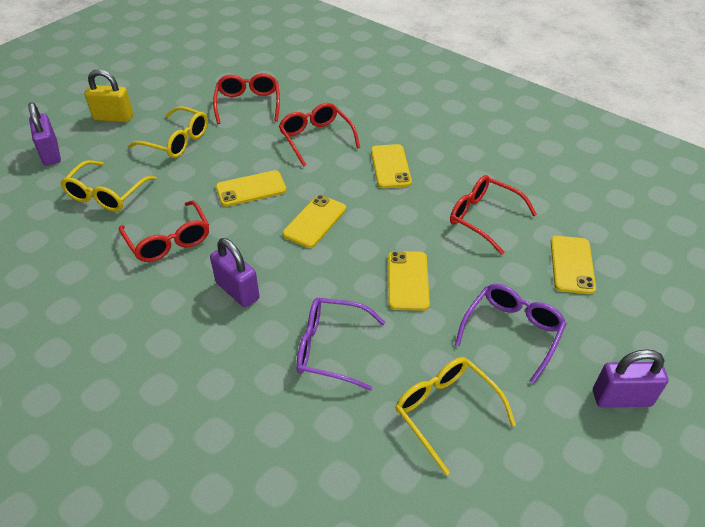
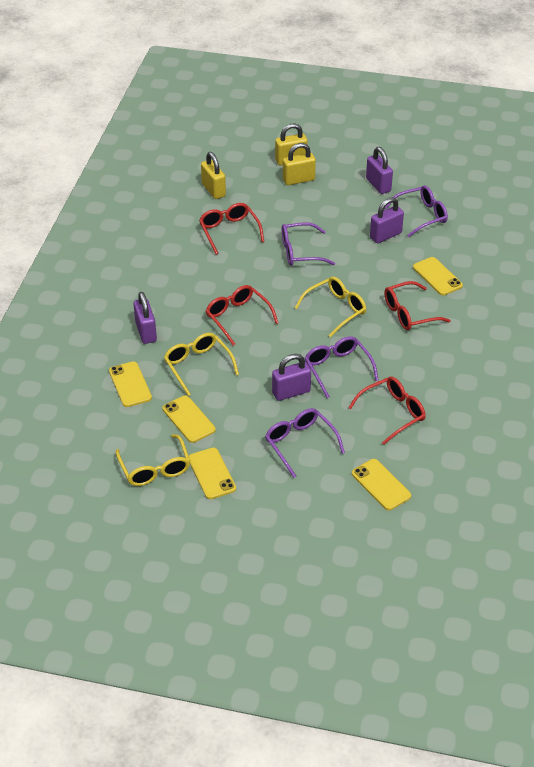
purple glasses: [297,298,385,391] [455,284,567,384] = 2 -> [265,408,345,478] [282,222,335,266] [305,336,379,398] [385,185,448,237] = 4
purple padlock: [28,102,61,165] [210,238,260,308] [593,349,668,407] = 3 -> [134,292,157,344] [272,354,311,401] [366,147,393,194] [370,197,404,243] = 4
yellow padlock: [85,69,133,122] = 1 -> [201,152,226,199] [275,124,308,165] [283,143,316,185] = 3

